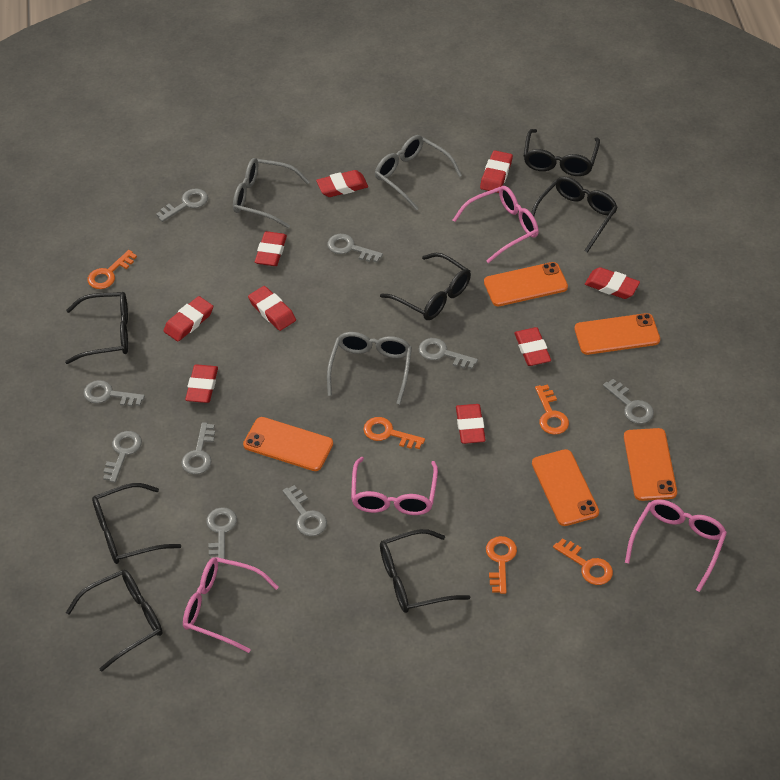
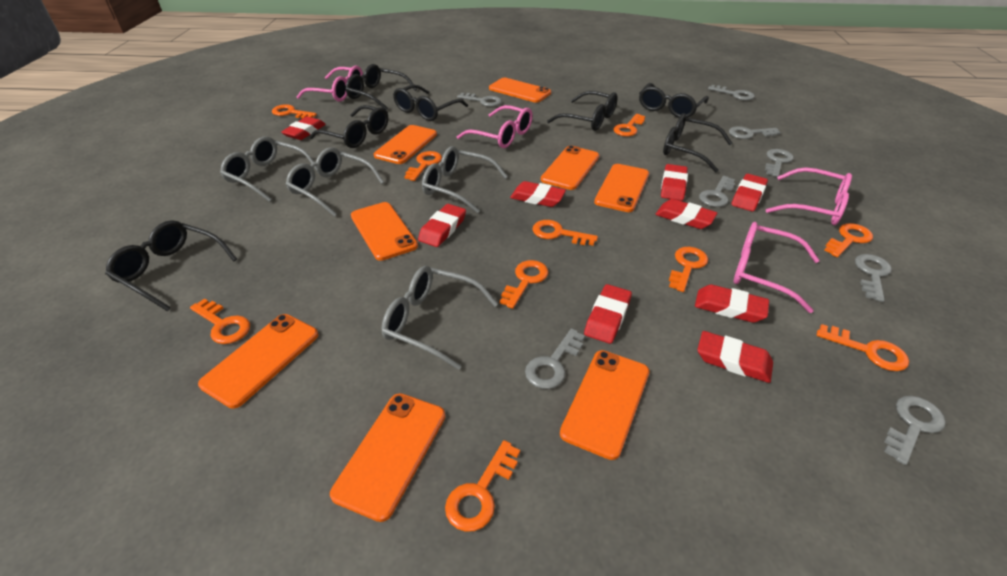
grey glasses: [233,158,310,228] [327,332,412,404] [375,135,462,211] = 3 -> [220,137,316,202] [286,147,384,217] [382,266,498,370] [422,146,508,213] = 4
grey key: [83,380,145,406] [103,431,142,483] [156,189,208,222] [181,422,215,474] [206,507,237,563] [282,485,327,536] [327,234,383,262] [419,338,478,369] [603,379,654,424] = 9 -> [457,93,502,107] [525,328,585,389] [699,176,735,207] [708,85,755,100] [729,126,781,139] [765,149,794,177] [855,254,892,302] [884,396,946,465] = 8
orange key: [88,250,137,289] [363,417,425,449] [486,536,517,594] [535,385,569,435] [553,538,613,585] = 5 -> [190,299,250,344] [272,104,317,119] [404,151,442,181] [445,440,520,532] [500,260,548,309] [532,220,598,246] [614,114,645,136] [669,247,708,292] [817,324,909,371] [824,223,873,257] = 10
orange phone: [243,417,333,471] [484,262,568,306] [532,449,599,526] [575,313,660,355] [624,428,677,501] = 5 -> [198,314,319,409] [330,393,445,522] [351,202,418,261] [374,125,437,164] [489,78,551,103] [541,145,599,190] [560,350,650,460] [594,164,649,212] = 8

